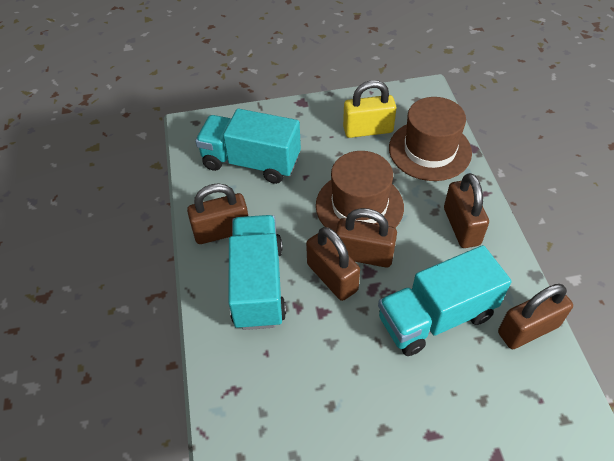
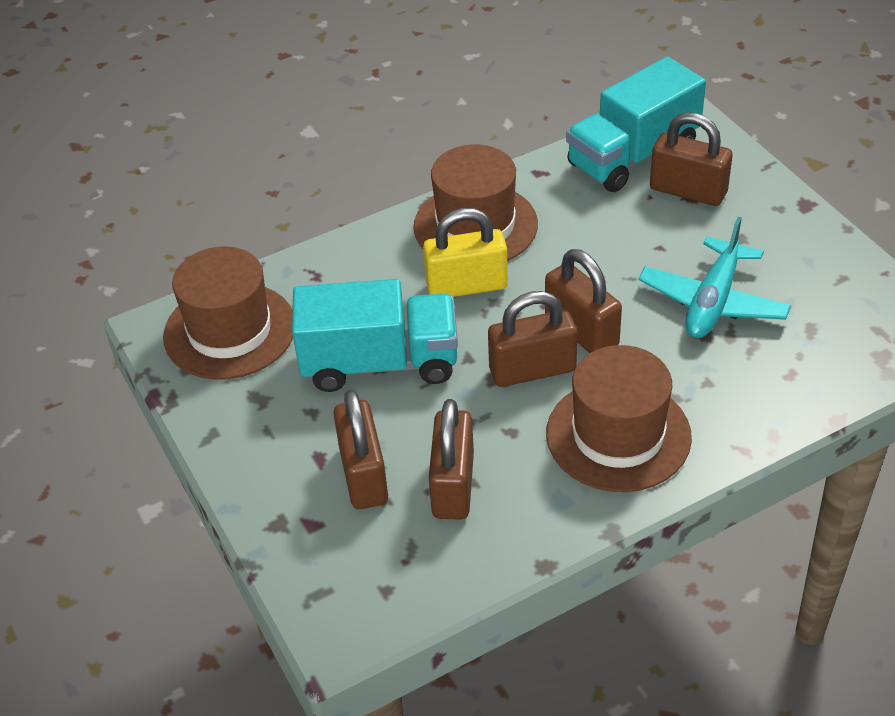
brown hat: [316,151,404,232] [389,97,472,181] = 2 -> [163,246,293,380] [413,145,538,261] [546,345,692,492] = 3
turquoise plane: none = 0 -> [638,217,791,338] = 1
turquoise truck: [195,109,301,184] [228,215,286,330] [378,245,511,356] = 3 -> [292,279,458,392] [566,56,706,192] = 2

